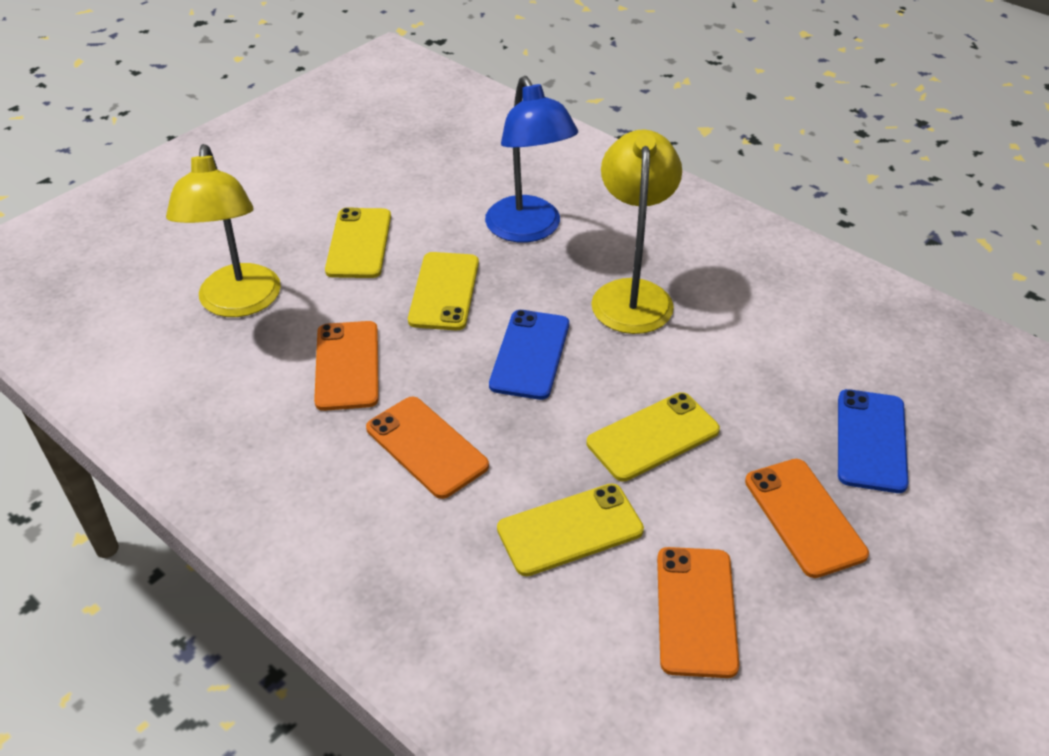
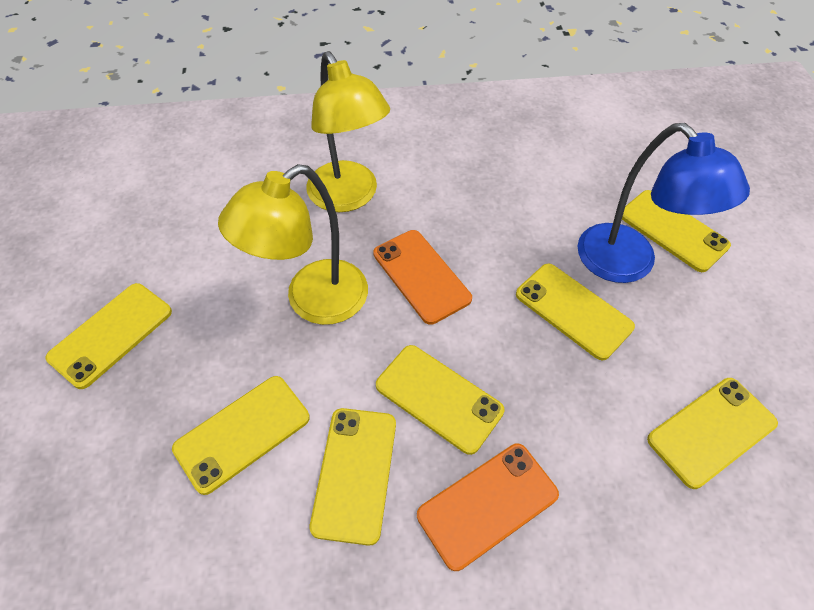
blue phone: [489,310,569,400] [838,389,908,493] = 2 -> none = 0
orange phone: [314,321,379,411] [366,397,489,499] [657,547,739,678] [745,459,869,578] = 4 -> [373,230,472,325] [417,444,559,571] = 2
yellow phone: [325,208,391,278] [408,252,479,330] [497,483,644,576] [587,392,720,481] = 4 -> [46,283,172,389] [172,376,310,495] [310,408,396,546] [376,345,504,455] [516,264,635,360] [622,190,731,272] [647,378,778,489] = 7

